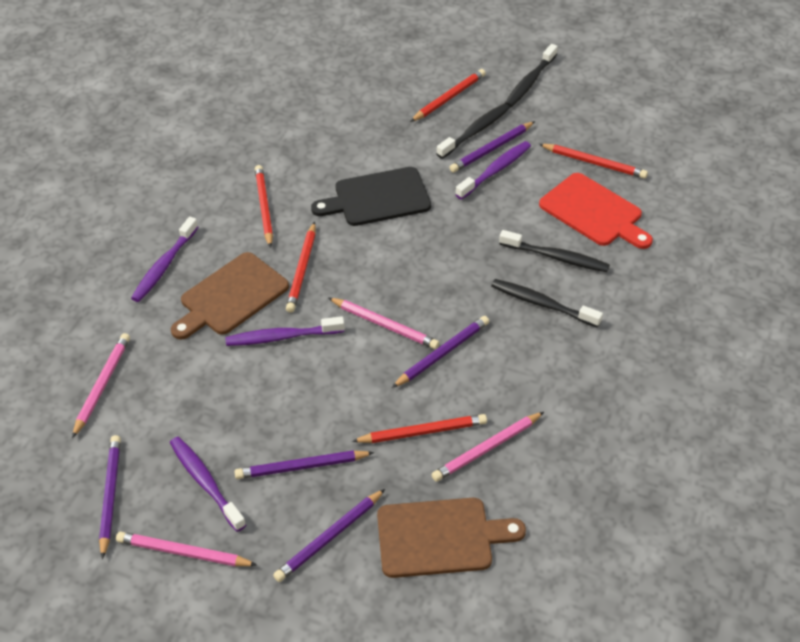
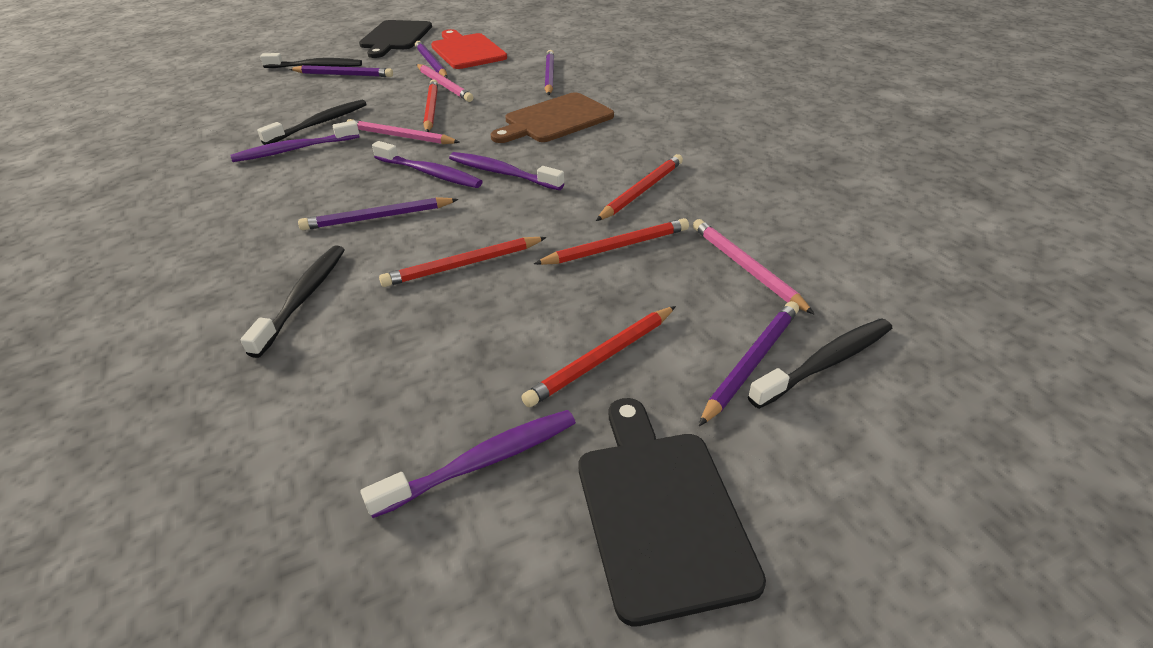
black cutting board: [311,167,431,226] = 1 -> [359,20,432,58] [578,398,766,626] = 2
brown cutting board: [171,252,289,339] [377,498,526,578] = 2 -> [491,92,614,143] = 1
pink pencil: [72,333,130,438] [116,531,257,567] [328,297,439,349] [431,412,544,482] = 4 -> [346,119,460,144] [416,64,473,102] [693,219,815,315] = 3

